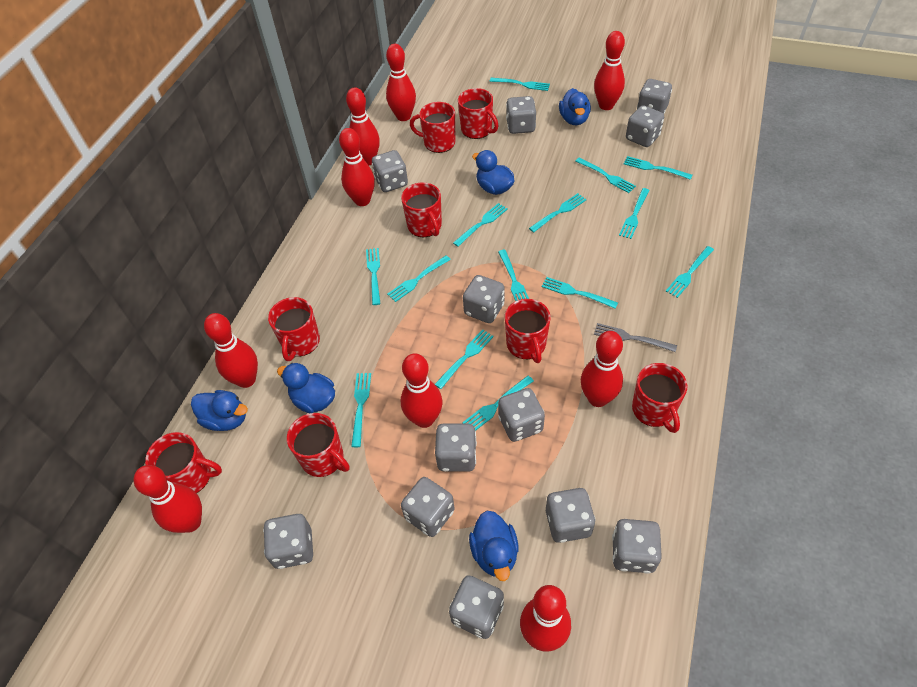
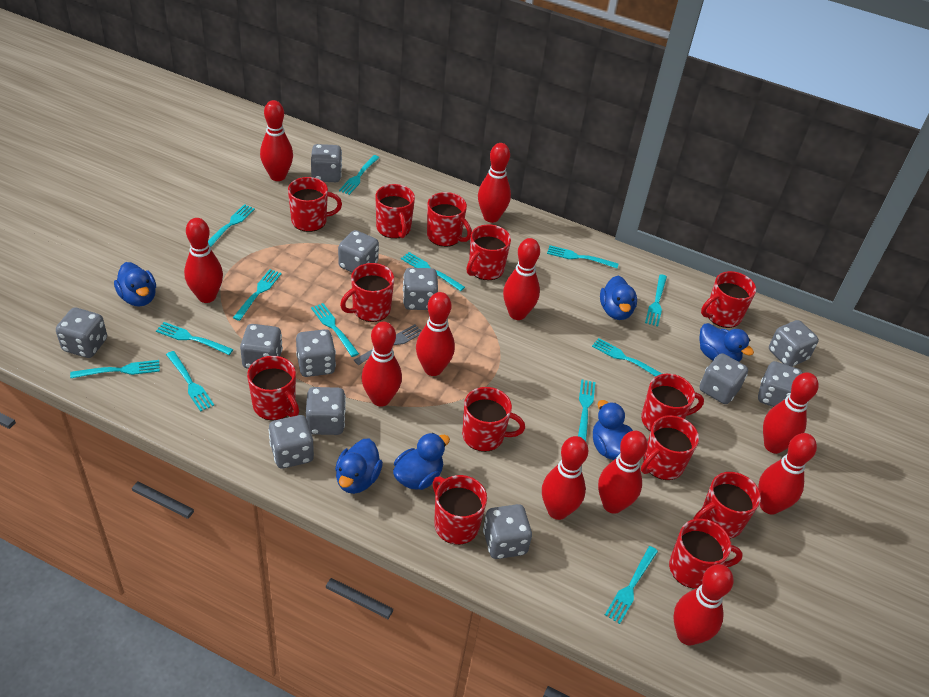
blue duck: [191,390,248,431] [277,363,335,413] [469,511,519,581] [472,150,515,195] [559,88,591,125] = 5 -> [114,262,156,307] [335,439,383,494] [393,433,450,490] [593,400,633,460] [600,276,637,320] [699,323,754,362] = 6
red bowling pin: [133,465,202,533] [204,313,258,388] [339,128,375,206] [346,88,380,165] [386,44,416,121] [401,353,442,428] [520,585,571,652] [581,331,623,407] [594,31,625,110] = 9 -> [184,218,223,303] [260,100,293,181] [361,322,402,407] [416,292,455,376] [478,143,511,223] [503,238,540,320] [542,436,588,520] [598,431,648,514] [673,564,734,646] [758,433,817,515] [763,372,819,454] = 11
red mug: [145,432,222,493] [268,297,320,361] [287,413,349,477] [401,183,442,237] [410,102,455,153] [458,88,499,139] [505,299,550,363] [632,363,687,433] = 8 -> [247,356,299,421] [288,177,342,232] [340,263,394,322] [376,184,415,239] [427,192,472,247] [433,475,487,545] [462,387,525,452] [467,224,511,280] [641,374,704,432] [641,415,699,480] [669,519,743,589] [693,472,761,539] [701,271,756,328] = 13
turquoise fork: [351,373,371,447] [366,248,381,305] [387,255,451,302] [435,329,494,389] [453,203,508,247] [462,376,534,431] [490,78,550,91] [498,250,529,301] [529,193,587,232] [542,277,618,309] [575,158,636,193] [619,188,650,239] [624,156,692,180] [666,246,714,298] = 14 -> [70,360,160,378] [156,322,233,355] [166,351,214,412] [208,204,255,247] [233,269,282,321] [311,303,359,357] [339,155,379,195] [401,252,465,291] [547,245,619,268] [578,379,595,441] [592,338,662,377] [605,546,658,624] [645,274,667,327] = 13

